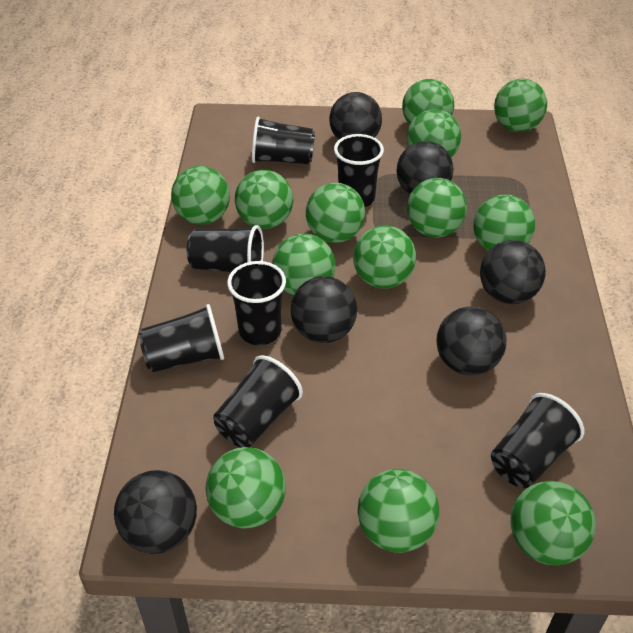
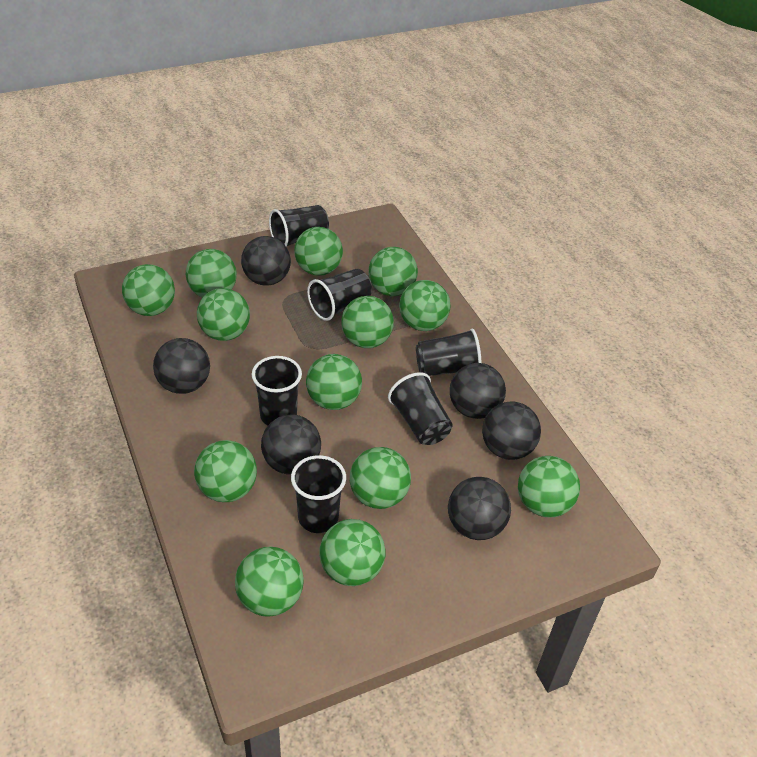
black cup: [138,304,224,372] [187,225,264,272] [213,355,303,447] [227,261,286,345] [252,117,315,164] [334,134,384,207] [491,393,585,488] = 7 -> [252,356,302,425] [269,205,329,246] [291,455,346,533] [307,269,372,321] [388,372,453,445] [416,329,481,376] = 6

